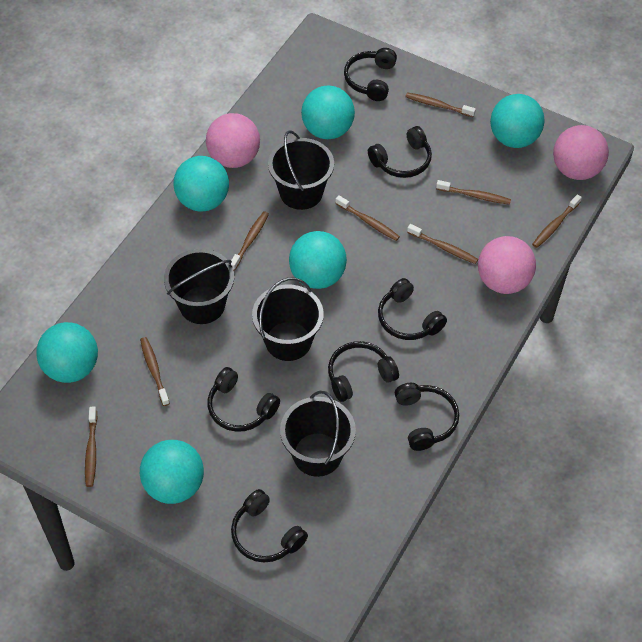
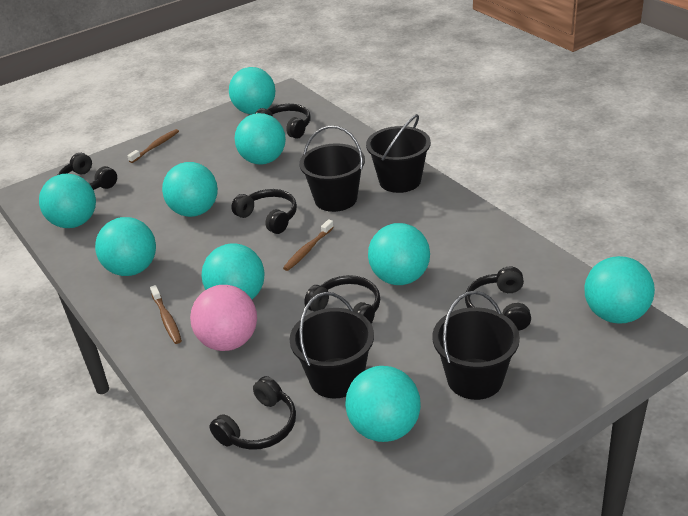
black headphones: [208,367,280,432] [231,489,308,562] [328,341,399,402] [344,48,397,101] [368,126,432,178] [378,278,447,340] [395,383,459,451] = 7 -> [58,153,117,190] [209,376,296,450] [231,189,297,234] [255,104,311,139] [304,275,380,324] [465,266,531,331] = 6
brown toothbrush: [85,407,97,487] [140,337,170,406] [231,211,269,271] [335,195,400,241] [405,92,476,117] [407,224,478,264] [436,180,511,205] [532,194,582,248] = 8 -> [127,129,179,163] [150,285,182,344] [283,219,334,271] = 3
pink ball: [206,113,260,168] [478,236,536,294] [553,125,609,180] = 3 -> [190,285,257,351] = 1
turquoise ball: [36,322,98,383] [140,440,204,504] [174,156,229,212] [289,231,347,289] [301,85,355,139] [490,94,545,148] = 6 -> [39,174,96,228] [95,217,156,276] [162,162,218,217] [202,243,265,299] [229,67,275,114] [235,113,286,164] [345,366,421,442] [368,223,430,285] [585,256,655,324] = 9

